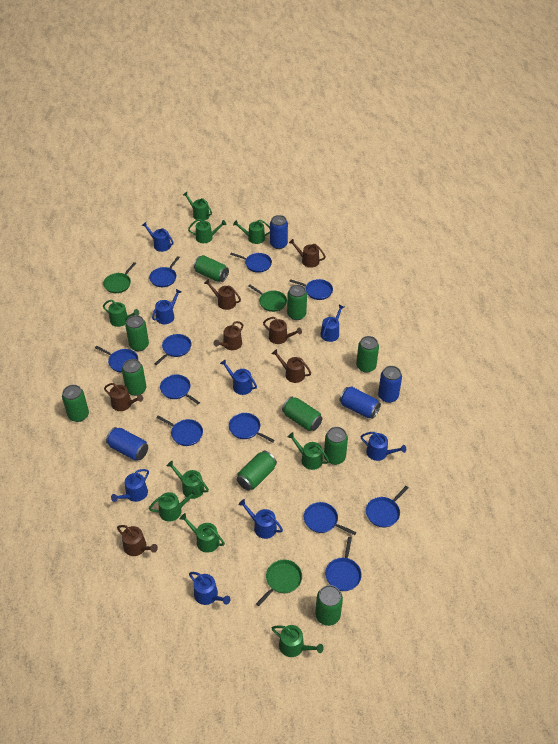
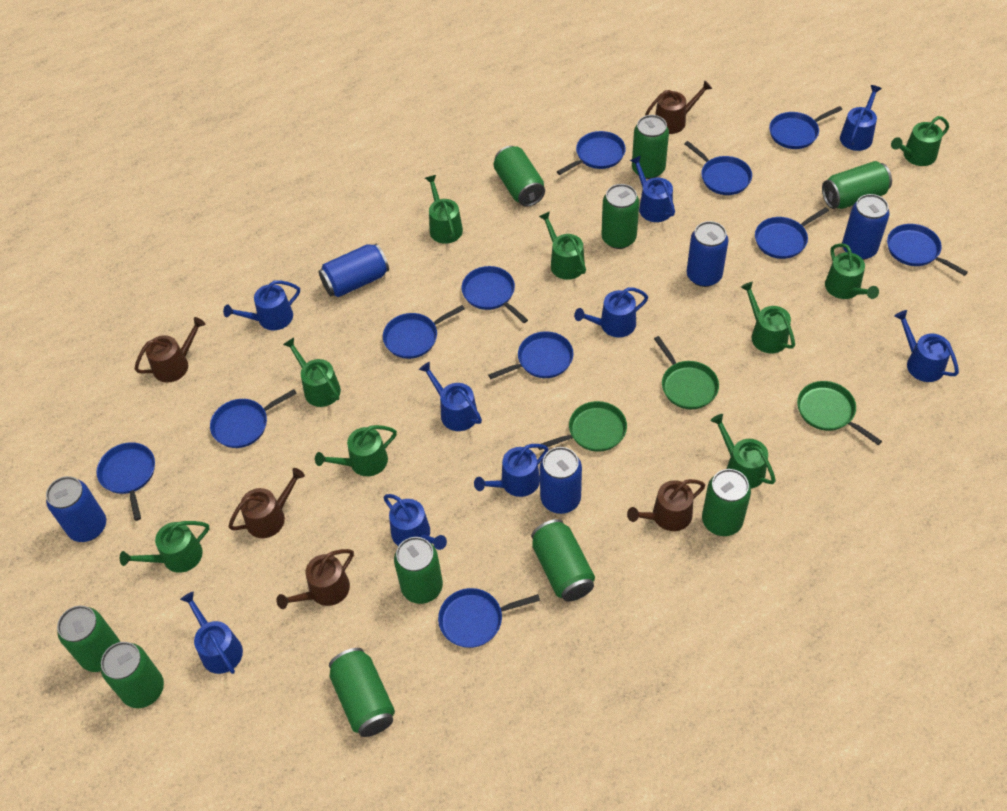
blue can: [106,427,148,461] [270,215,288,249] [340,386,381,419] [378,366,402,403] = 4 -> [46,476,106,542] [319,244,389,297] [539,447,582,514] [686,221,729,287] [842,194,890,260] = 5
blue watering can: [111,469,149,502] [141,222,174,252] [152,289,181,324] [189,572,230,605] [220,359,257,395] [238,499,283,539] [321,305,344,342] [361,432,406,461] = 8 -> [180,591,243,674] [223,280,300,330] [383,494,447,550] [419,362,482,431] [474,444,548,497] [574,287,648,337] [630,156,675,222] [840,85,882,151] [894,310,959,382] = 9
brown watering can: [104,383,143,411] [117,525,158,556] [204,279,241,310] [214,321,243,350] [263,317,302,344] [272,349,311,383] [289,239,326,268] = 7 -> [134,317,205,383] [228,468,305,538] [276,549,354,609] [627,479,705,531] [645,80,712,134] = 5

